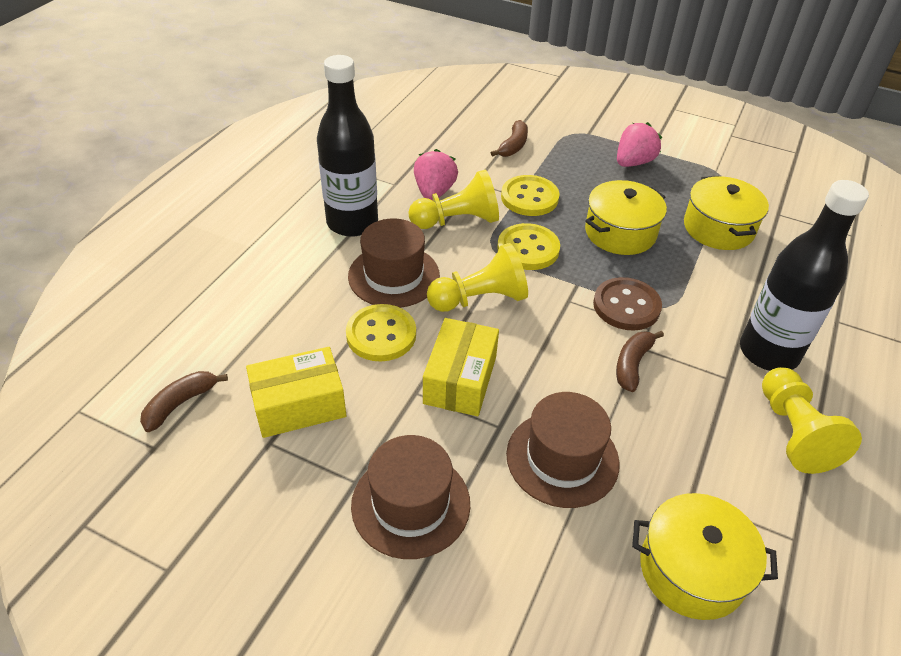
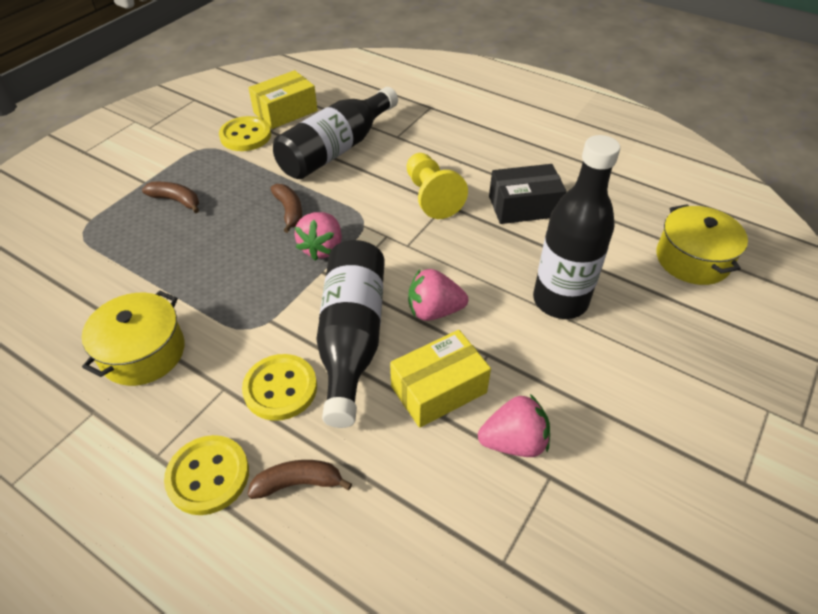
black bottle: [317,55,378,237] [740,180,869,371] = 2 -> [273,87,398,179] [316,240,385,428] [533,135,620,319] = 3
black box: none = 0 -> [489,164,567,224] = 1
brown button: [593,277,662,331] = 1 -> none = 0
brown hat: [348,219,440,308] [351,435,470,559] [506,392,620,508] = 3 -> none = 0
pink strawberry: [414,149,458,201] [617,122,662,167] = 2 -> [295,212,342,261] [408,269,468,321] [478,394,550,457] = 3
yellow pawn: [408,170,499,229] [427,243,528,312] [762,367,862,474] = 3 -> [407,153,468,219] = 1
yellow pot: [585,180,667,255] [632,493,778,620] [684,176,769,250] = 3 -> [82,291,184,386] [656,204,748,285] = 2

